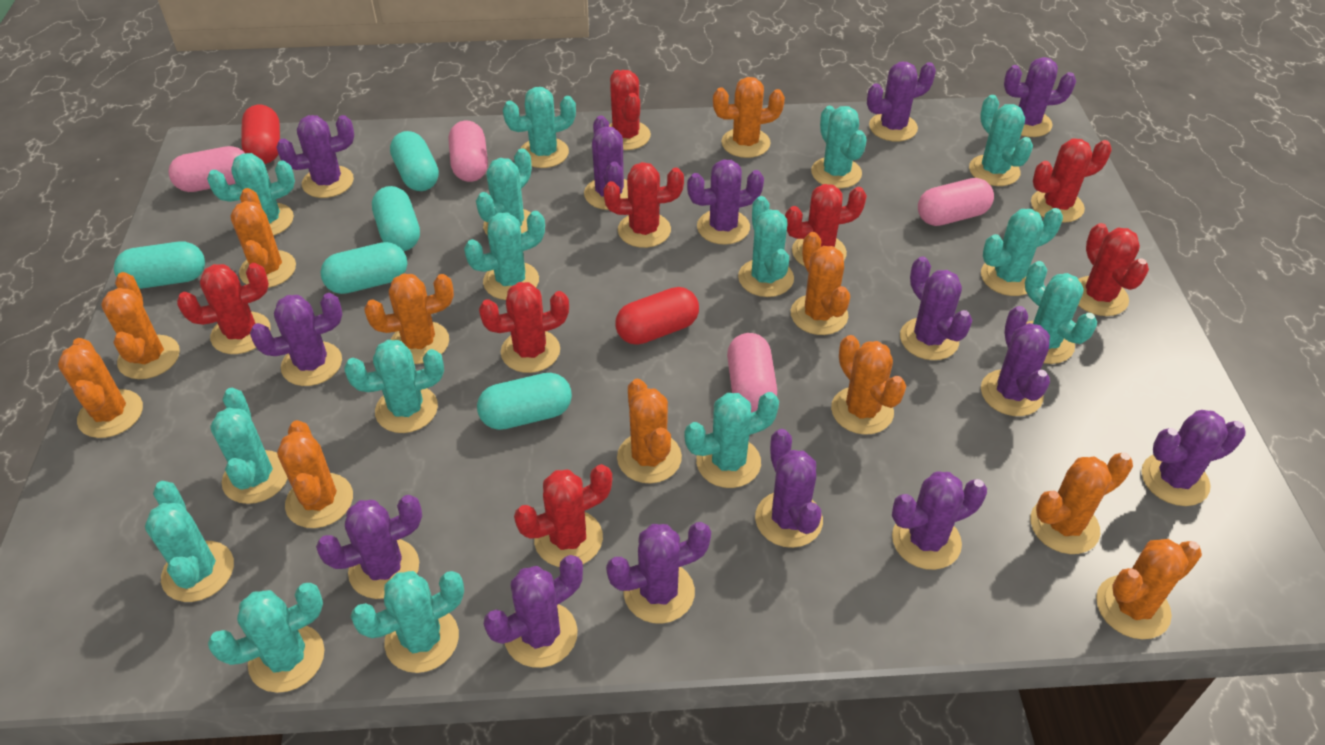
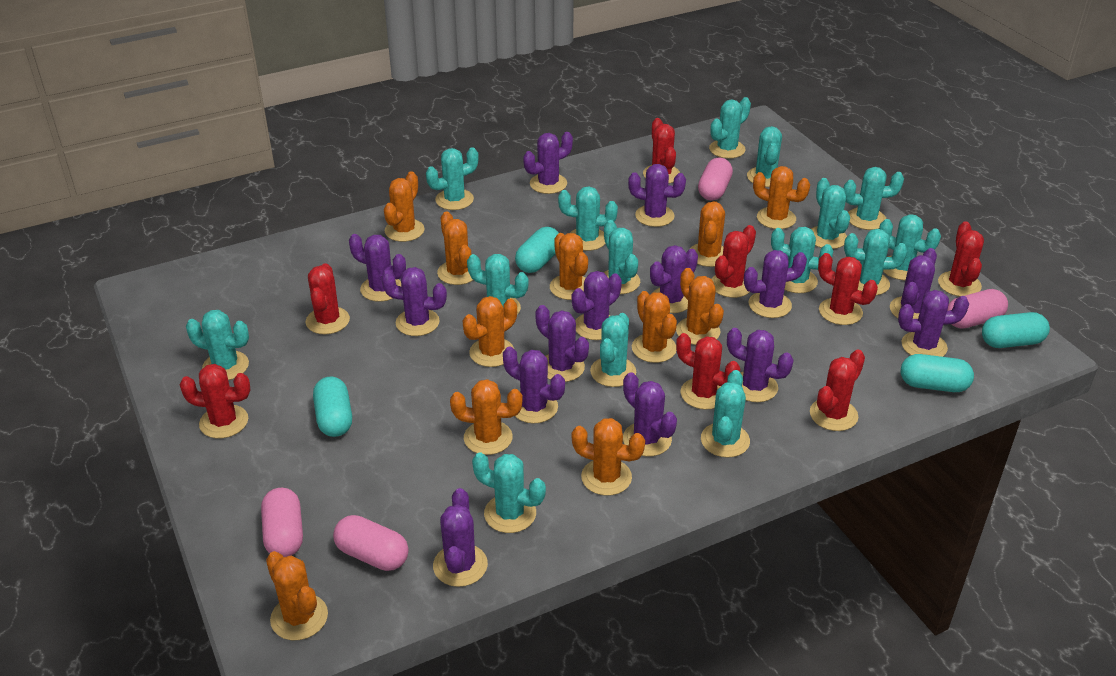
red capsule: [241,105,280,164] [615,287,699,345] = 2 -> none = 0
turquoise capsule: [114,242,205,289] [320,242,407,294] [372,186,420,251] [390,131,439,191] [477,373,572,430] = 5 -> [313,377,352,437] [515,227,558,273] [901,354,974,392] [982,312,1050,348] = 4

